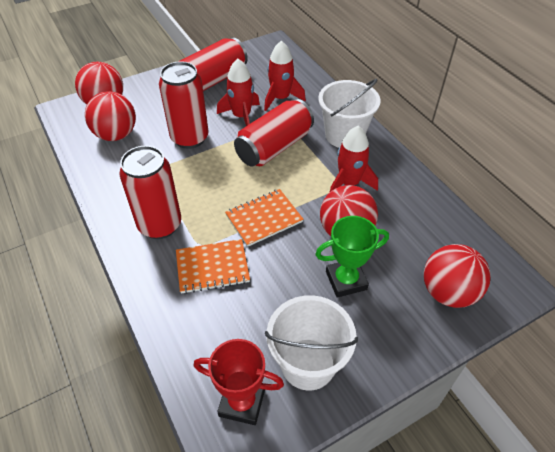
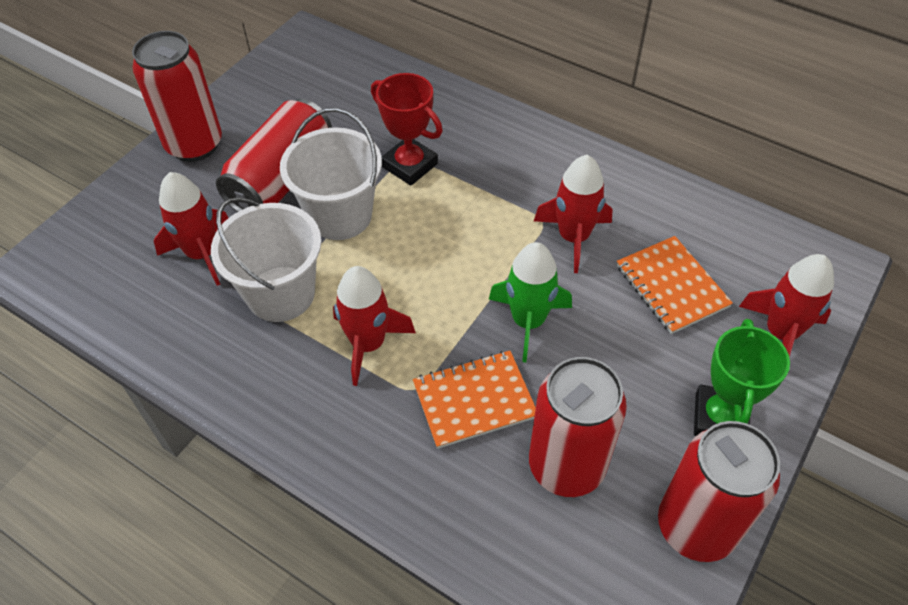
green rocket: none = 0 -> [489,242,572,362] = 1
red ball: [75,62,123,105] [85,91,136,141] [320,185,378,236] [424,244,491,308] = 4 -> none = 0
red rocket: [217,59,260,126] [264,41,306,111] [329,126,378,193] = 3 -> [154,172,228,286] [333,266,416,386] [534,155,613,273] [739,254,834,357] = 4

